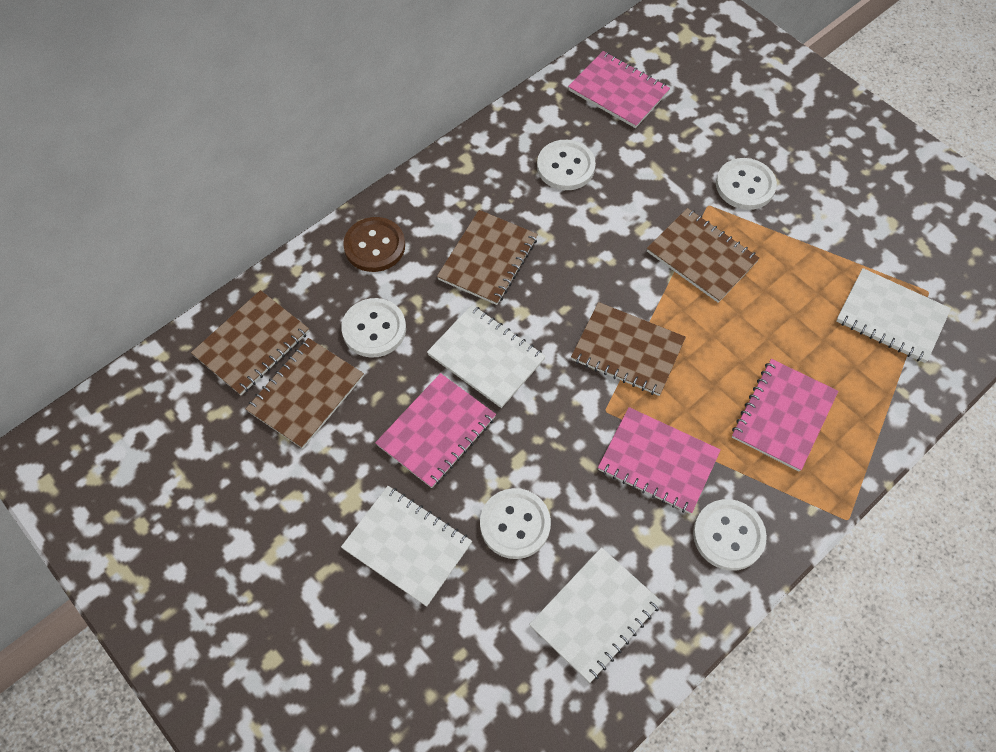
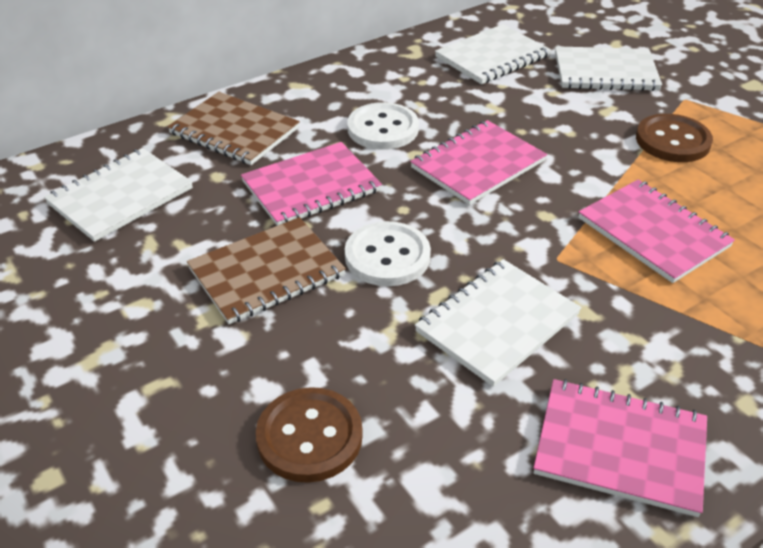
brown button: [343,217,405,272] = 1 -> [256,387,363,483] [636,114,713,162] = 2
brown notebook: [191,290,309,395] [246,338,364,449] [437,210,538,305] [571,302,686,396] [647,208,760,303] = 5 -> [167,92,300,165] [187,217,346,324] = 2
white button: [341,298,406,358] [480,488,551,559] [537,140,596,190] [693,499,767,571] [716,158,777,210] = 5 -> [345,221,431,286] [347,102,419,150] = 2

